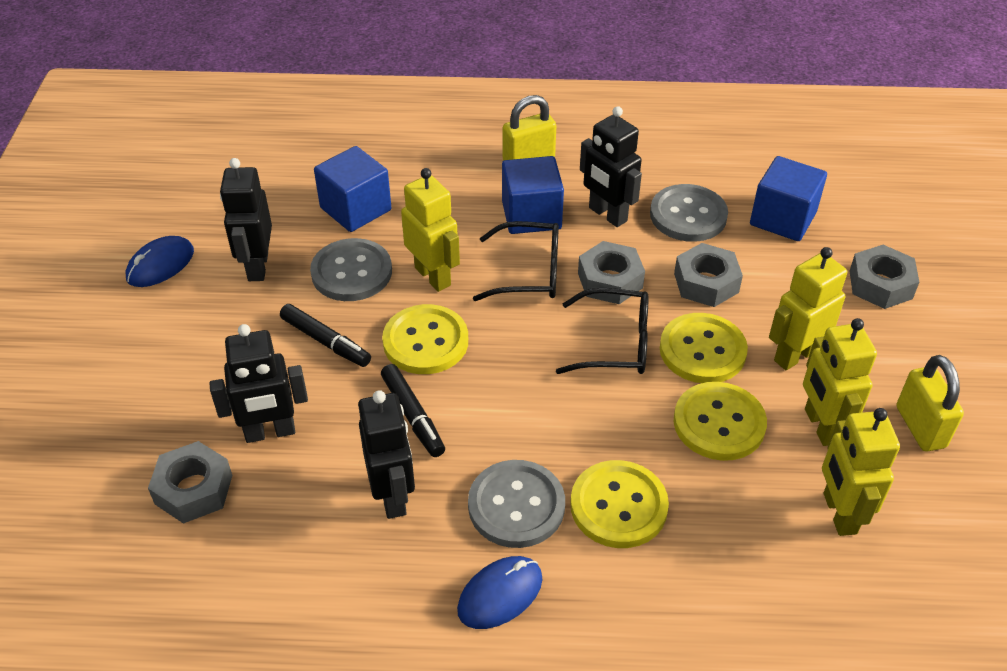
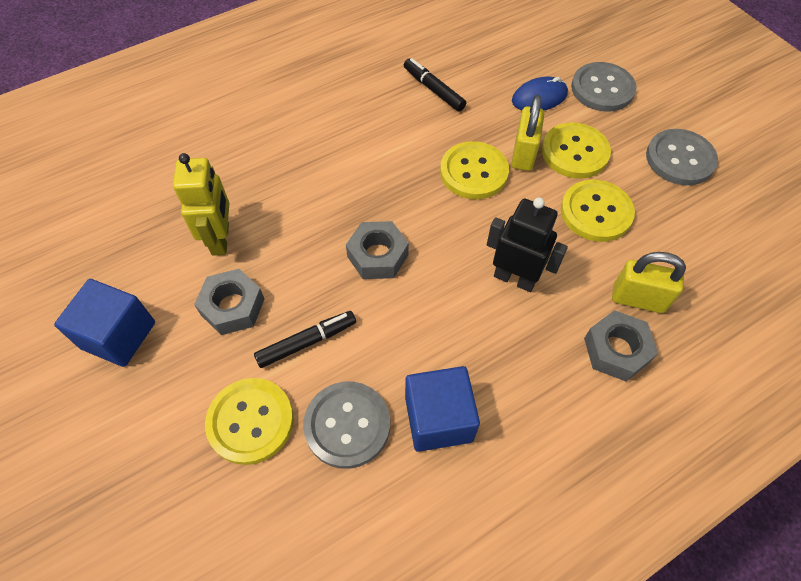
black glasses: [473,221,559,301] [556,288,649,374] = 2 -> none = 0
black robot: [209,324,308,443] [220,158,272,281] [358,390,415,519] [580,106,642,227] = 4 -> [487,197,568,292] = 1
blue cube: [314,146,391,232] [502,156,564,234] [750,156,827,241] = 3 -> [54,279,155,367] [405,366,480,452] = 2
blue mouse: [125,236,194,287] [457,556,543,629] = 2 -> [512,76,568,110] = 1
grey nut: [148,441,232,524] [578,241,645,304] [674,243,743,307] [850,245,919,309] = 4 -> [194,269,264,335] [346,221,409,279] [584,310,658,381] = 3
yellow robot: [401,168,460,292] [769,247,847,370] [803,318,877,446] [822,408,900,536] = 4 -> [173,153,230,256] = 1

